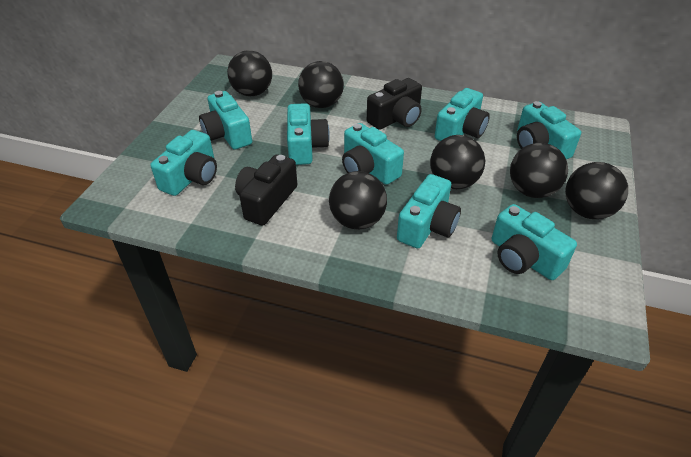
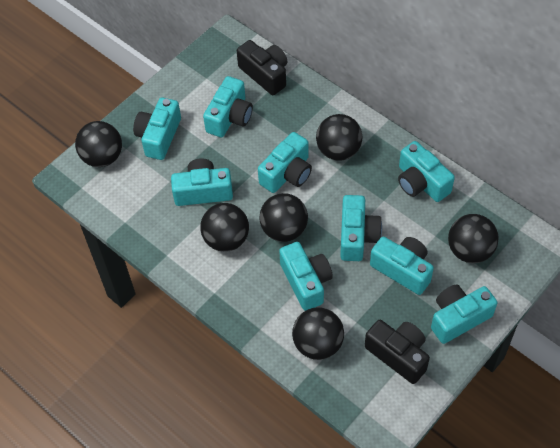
turquoise camera: [150,130,217,196] [199,91,252,150] [287,103,330,165] [342,123,404,185] [397,174,461,248] [435,88,490,141] [492,204,577,280] [517,101,581,159] = 8 -> [133,98,181,160] [171,158,233,206] [203,76,253,137] [258,132,312,193] [279,242,333,311] [340,195,382,261] [370,237,434,295] [398,141,455,202] [431,284,498,344] = 9

